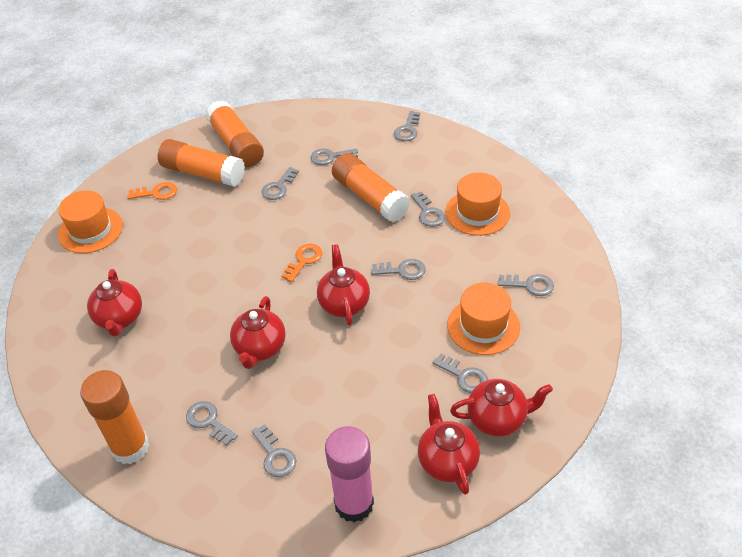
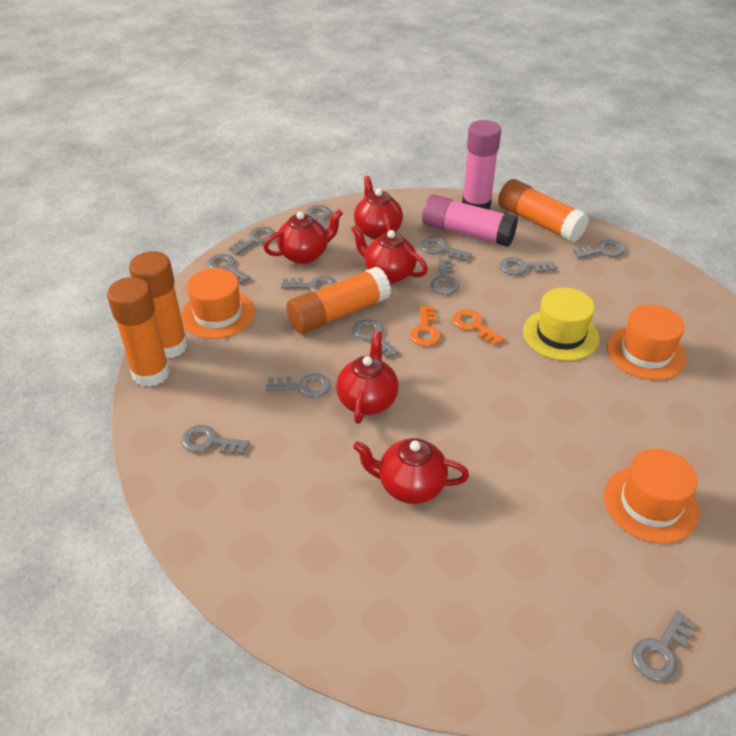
grey key: [186,401,238,446] [252,424,296,477] [261,167,299,200] [311,148,358,165] [371,259,426,280] [394,111,420,141] [411,191,445,227] [433,354,488,393] [498,274,554,296] = 9 -> [181,425,249,455] [207,254,251,284] [229,227,275,255] [266,373,331,398] [281,276,337,292] [305,205,331,230] [353,319,399,358] [420,237,472,262] [431,259,459,295] [500,257,555,275] [573,240,625,259] [632,611,695,681] = 12
pink glue stick: [325,426,374,522] = 1 -> [422,194,518,247] [462,120,501,210] = 2
yellow hat: none = 0 -> [523,287,600,361] = 1

